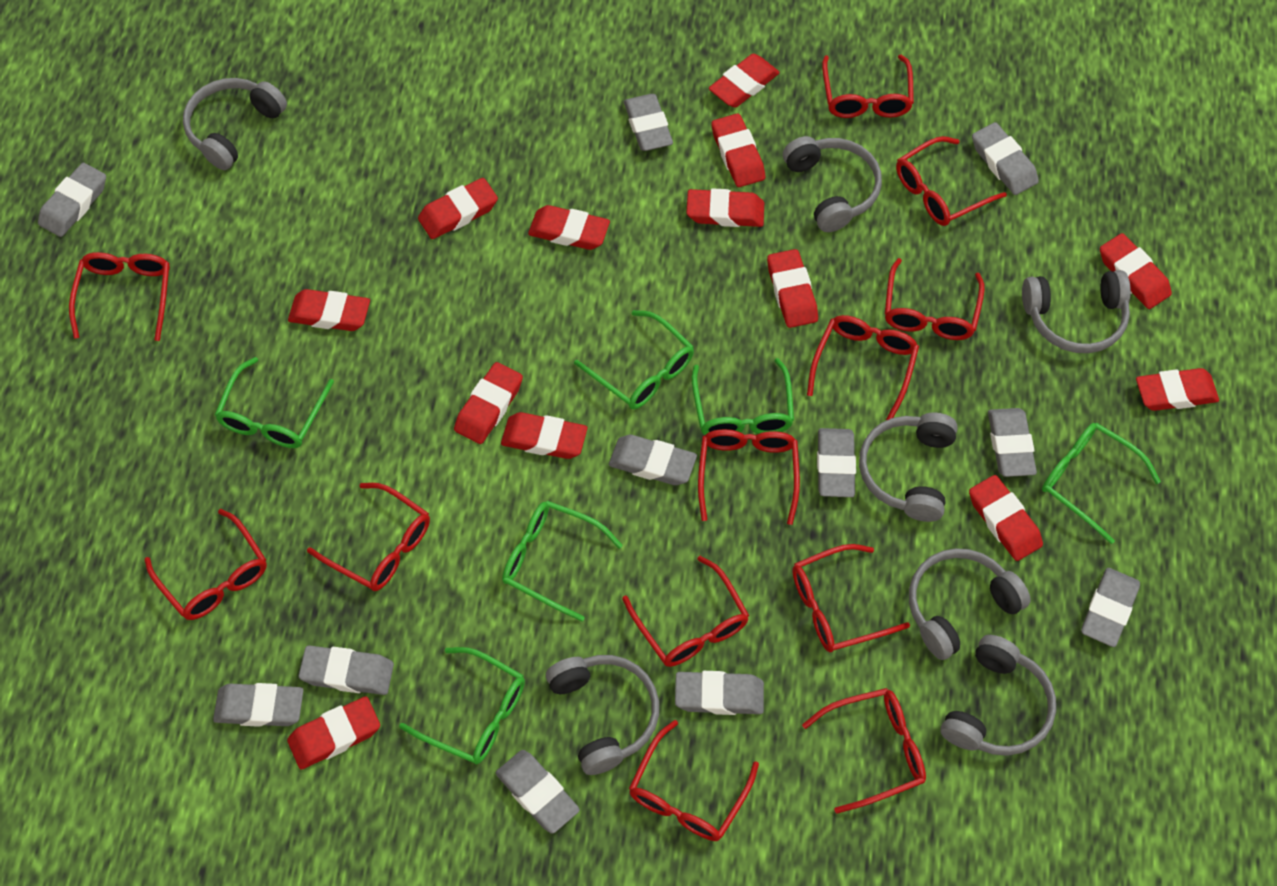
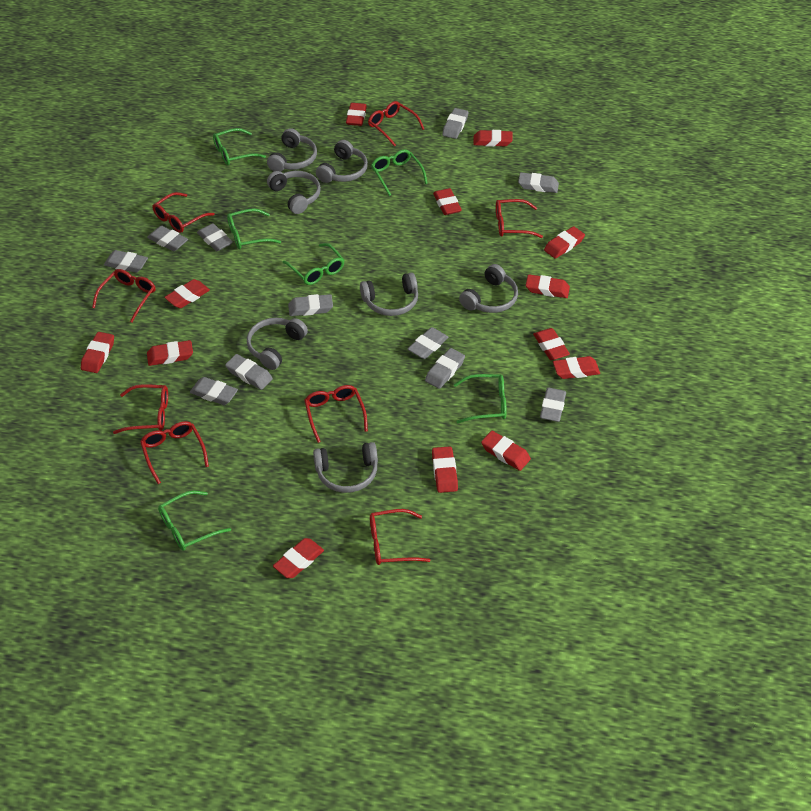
red glasses: [69,252,170,341] [145,509,267,620] [307,483,430,591] [622,556,749,667] [629,720,759,841] [698,429,800,525] [793,544,910,652] [802,688,926,814] [807,315,919,420] [822,55,914,118] [885,258,985,340] [896,136,1007,226] = 12 -> [92,269,156,322] [113,384,168,434] [140,421,209,484] [152,192,215,233] [304,385,368,443] [368,101,424,147] [370,509,430,565] [496,199,543,238] = 8

